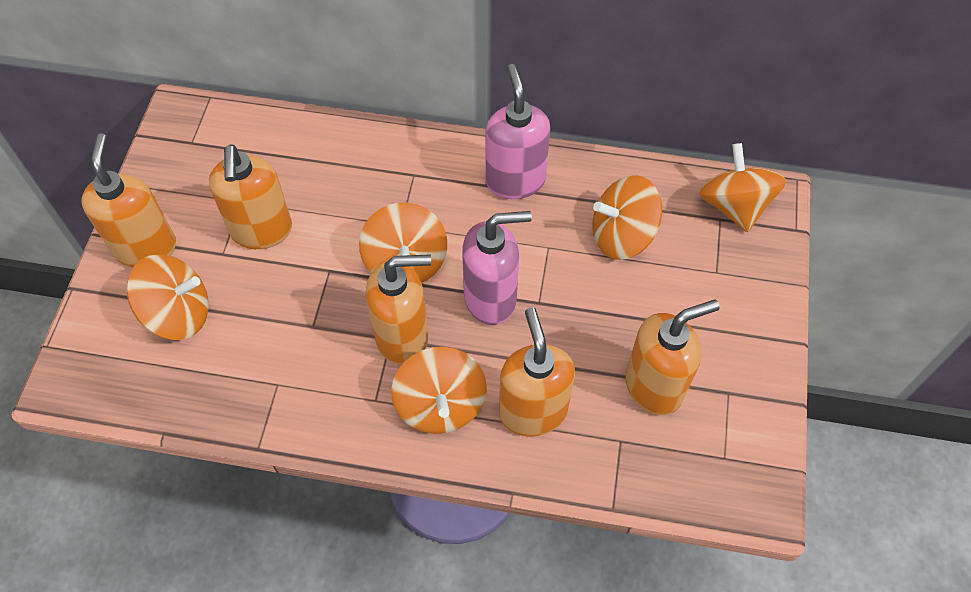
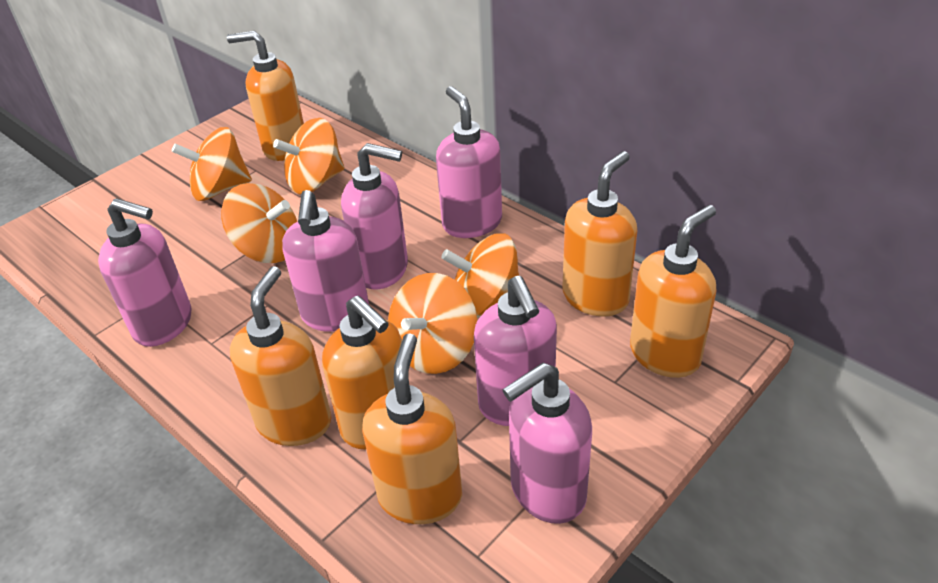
orange soap dispenser: [81,133,176,267] [209,144,292,249] [366,255,431,365] [499,308,575,437] [625,299,720,415] = 5 -> [227,31,304,161] [230,266,331,446] [322,296,402,450] [362,333,462,524] [562,151,637,317] [630,205,716,378] = 6
pink soap dispenser: [462,211,532,325] [485,64,550,199] = 2 -> [98,198,192,347] [282,190,369,332] [341,143,408,289] [436,86,502,238] [474,276,557,426] [502,363,592,524] = 6

